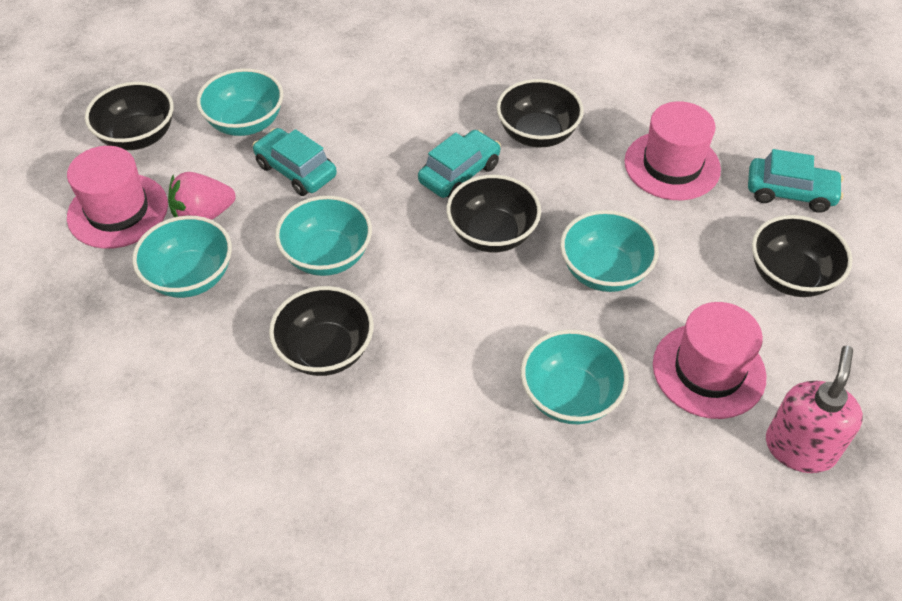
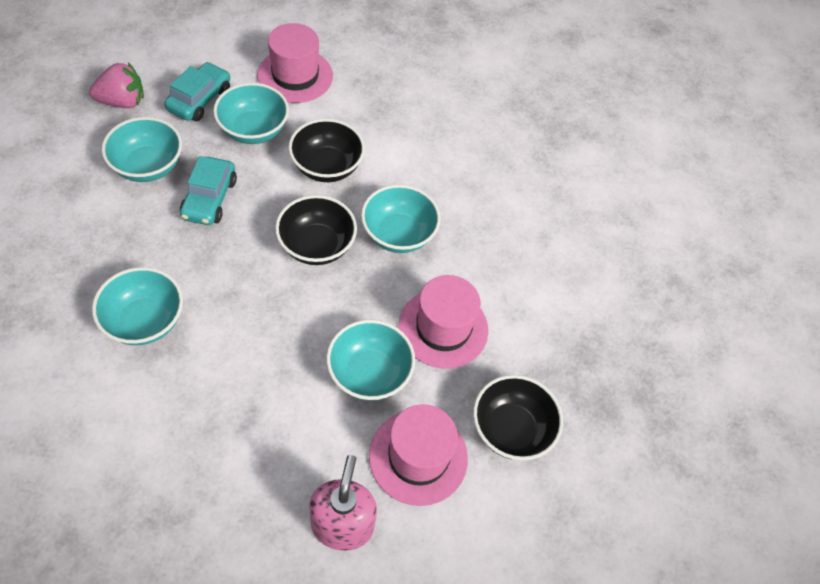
black bowl: [85,82,173,150] [269,286,374,376] [446,175,541,252] [497,79,584,147] [752,215,852,297] = 5 -> [275,195,357,265] [289,119,365,182] [473,375,563,460] = 3
turquoise car: [252,128,337,196] [418,130,501,198] [748,149,843,213] = 3 -> [164,62,230,122] [180,156,237,225] = 2

